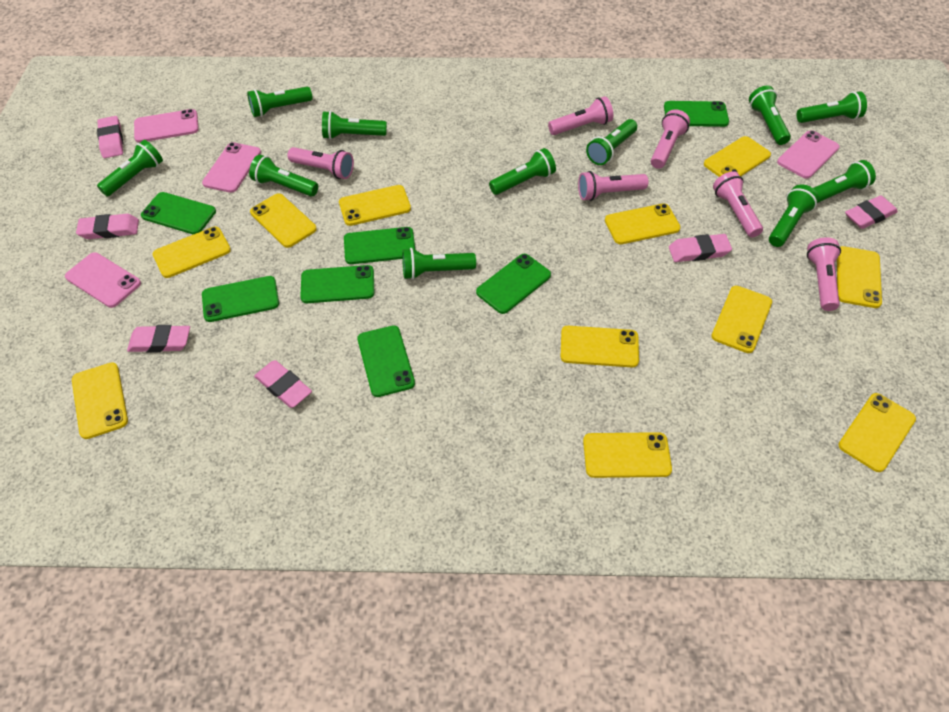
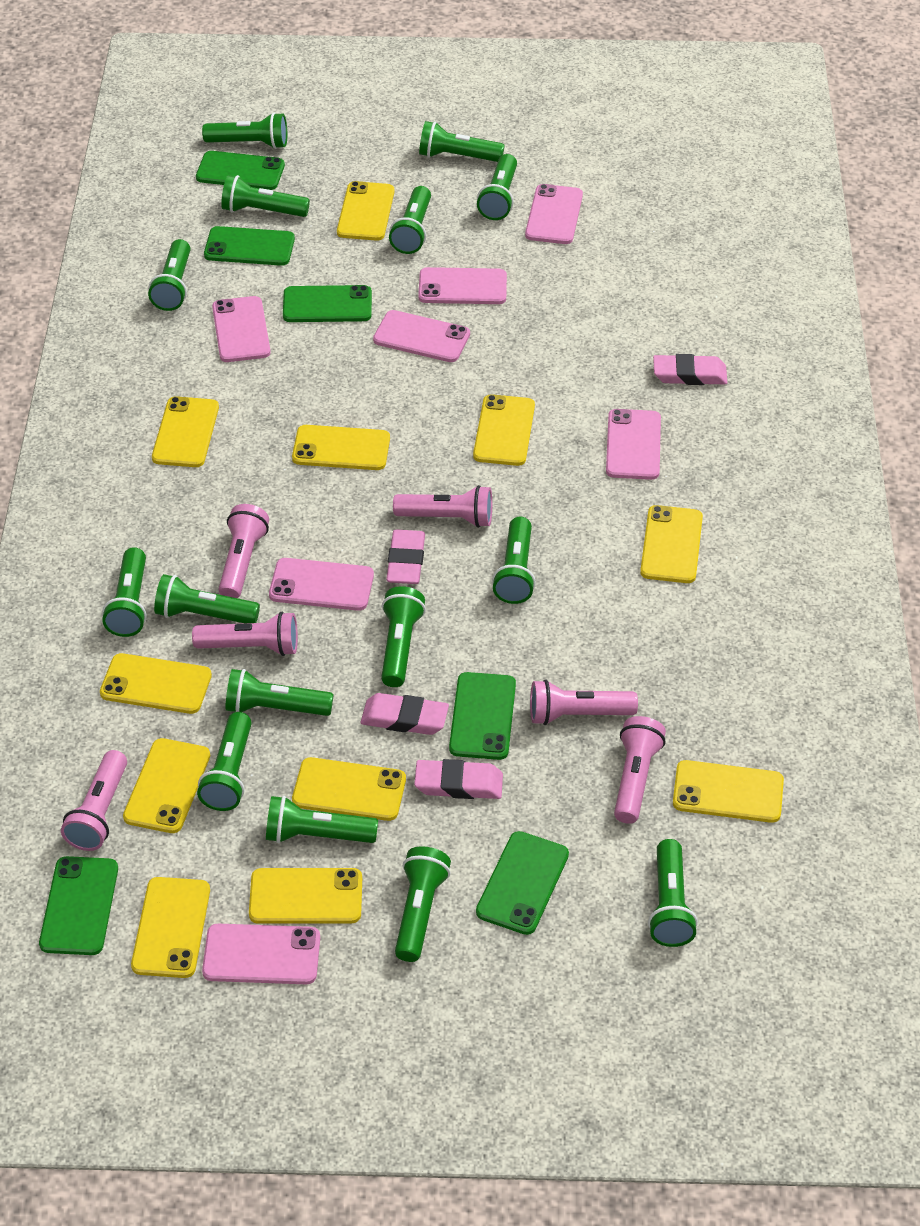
green flashlight: [97,140,163,196] [247,87,313,117] [249,154,318,197] [322,111,387,139] [402,248,476,280] [489,148,556,195] [586,119,637,165] [749,86,791,145] [769,184,819,247] [796,91,867,123] [813,160,876,203] = 11 -> [102,547,146,637] [148,239,190,311] [154,574,260,623] [197,712,252,811] [202,112,287,149] [221,175,310,217] [225,669,334,716] [266,796,378,843] [381,586,426,687] [389,186,431,254] [395,846,451,962] [419,121,505,162] [477,154,517,220] [492,517,536,604] [648,839,698,947] = 15
green phone: [141,192,216,235] [202,276,279,322] [300,265,374,303] [344,227,415,264] [357,326,415,397] [476,254,551,314] [664,101,729,127] = 7 -> [39,856,118,955] [196,151,285,190] [204,226,295,266] [283,285,372,322] [449,672,516,760] [476,831,569,935] = 6
pink eraser: [76,214,139,239] [97,116,123,158] [127,325,190,353] [254,360,312,408] [669,234,732,262] [845,195,898,229] = 6 -> [361,693,449,735] [386,529,425,584] [414,759,503,799] [653,354,727,385] = 4
pink phone: [65,252,141,308] [134,109,199,143] [202,142,261,193] [777,130,840,179] = 4 -> [202,924,320,984] [212,296,271,362] [269,558,374,611] [373,310,470,362] [418,267,507,304] [525,184,583,244] [606,409,661,480] = 7

